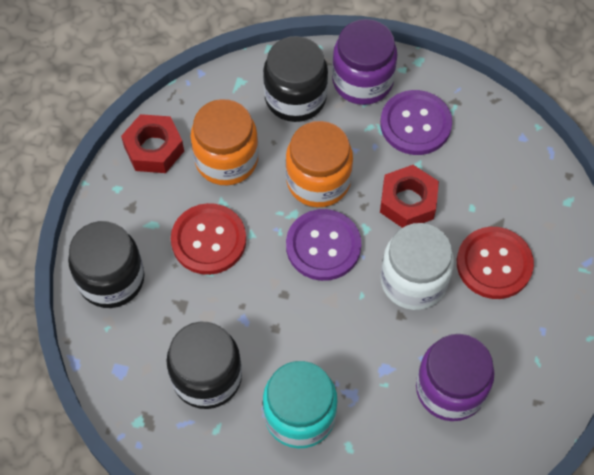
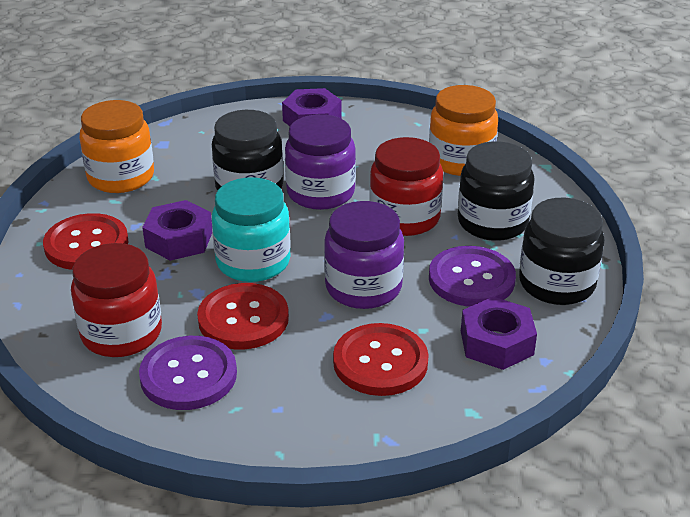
purple nut: none = 0 -> [142,200,212,261] [282,88,342,126] [461,297,537,370] = 3
red button: [171,203,246,275] [457,227,534,299] = 2 -> [43,213,129,270] [197,283,289,350] [333,323,428,396] = 3
red jar: none = 0 -> [71,243,162,357] [369,137,443,236] = 2
red nut: [121,114,184,173] [380,165,439,228] = 2 -> none = 0
white jar: [380,223,454,310] = 1 -> none = 0

